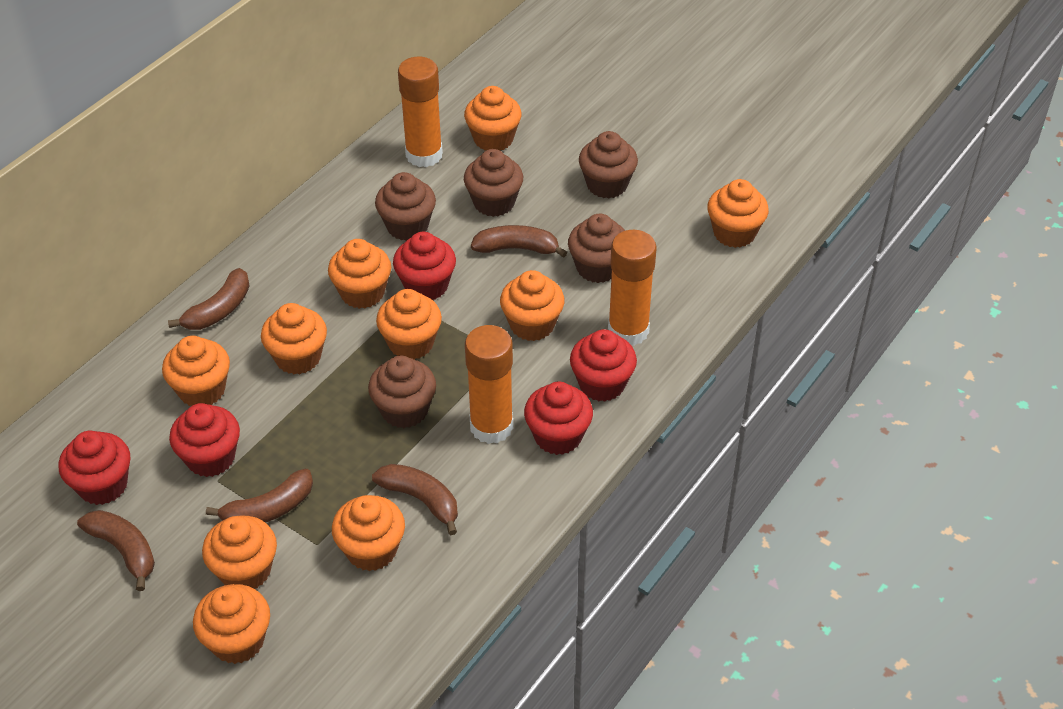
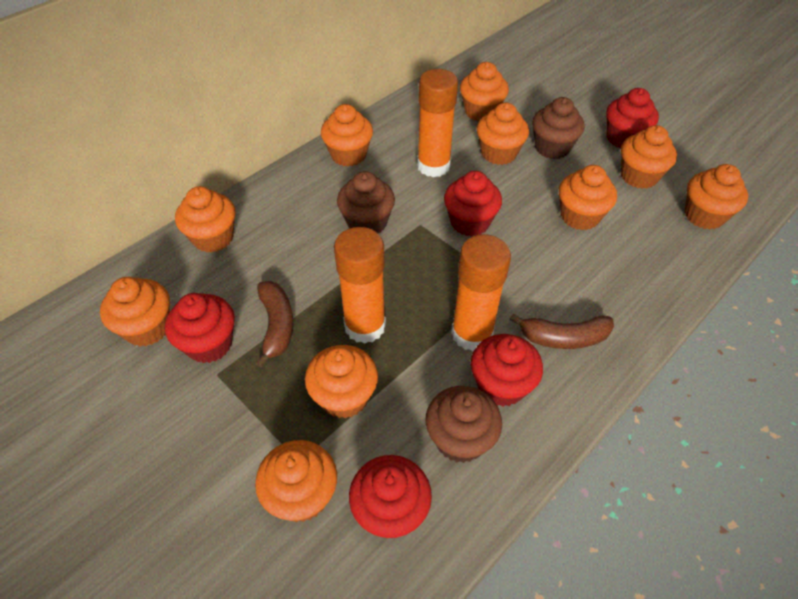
brown banana: [77,510,155,591] [168,268,250,330] [206,469,313,523] [372,464,458,535] [471,225,567,258] = 5 -> [256,281,294,367] [510,313,614,349] = 2
brown cupcake: [368,355,436,428] [375,172,436,241] [464,149,523,217] [568,214,626,283] [579,131,638,199] = 5 -> [337,171,395,233] [426,386,502,463] [532,97,585,159] = 3

